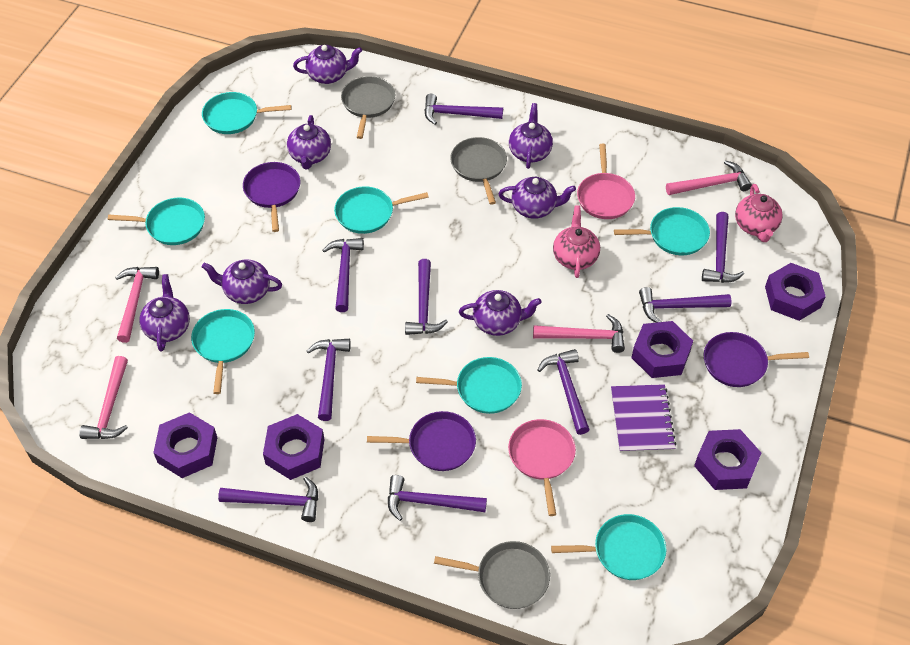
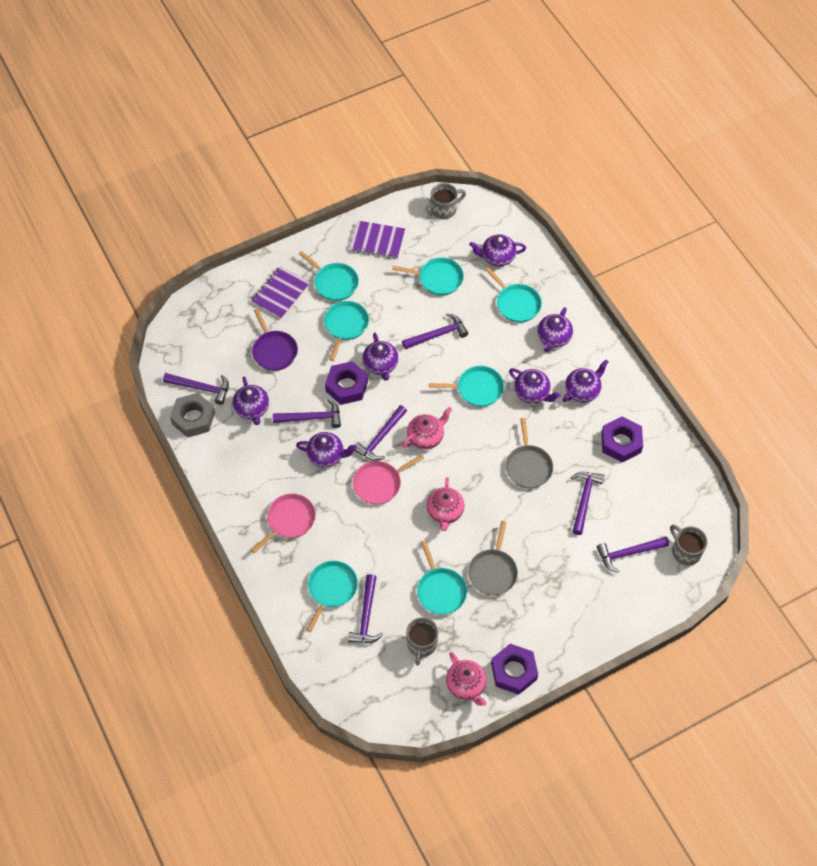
grey mug: none = 0 -> [406,617,438,666] [431,183,466,219] [670,525,708,565] = 3
grey nut: none = 0 -> [170,393,215,438] = 1
grey pan: [341,76,395,139] [434,541,550,609] [450,137,507,205] = 3 -> [468,521,518,595] [506,418,553,488] = 2
pink hammer: [79,356,128,439] [115,267,159,343] [533,314,625,353] [666,161,752,195] = 4 -> none = 0
pink teapot: [553,205,600,278] [735,184,783,242] = 2 -> [402,407,452,449] [427,477,465,531] [446,652,487,706] = 3
purple hammer: [218,477,318,522] [307,339,351,421] [322,238,364,312] [388,475,487,521] [405,259,448,335] [424,94,503,125] [538,349,590,435] [639,287,732,323] [702,212,744,283] = 9 -> [163,373,229,405] [273,399,341,428] [348,574,383,643] [353,405,407,461] [402,313,468,349] [571,472,605,535] [597,536,669,573] = 7
purple notebook: [611,384,676,453] = 1 -> [251,266,310,319] [350,221,405,259] = 2
purple nut: [153,412,217,478] [263,414,324,480] [631,321,693,378] [694,429,761,490] [765,263,826,321] = 5 -> [325,361,368,405] [491,644,538,695] [601,417,643,463] = 3
purple pan: [243,162,300,232] [367,411,476,471] [704,332,809,387] = 3 -> [252,308,298,371] = 1

